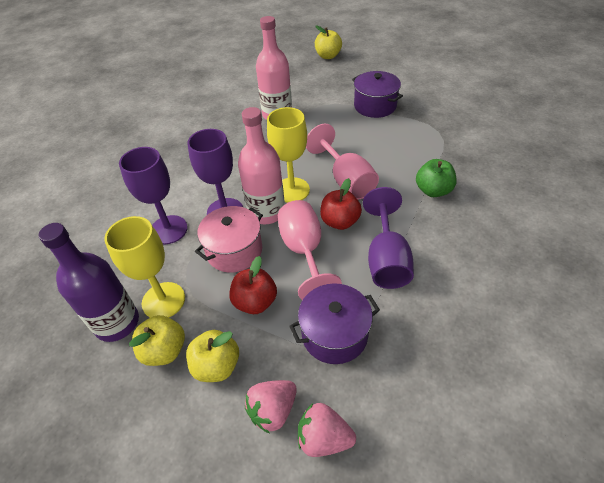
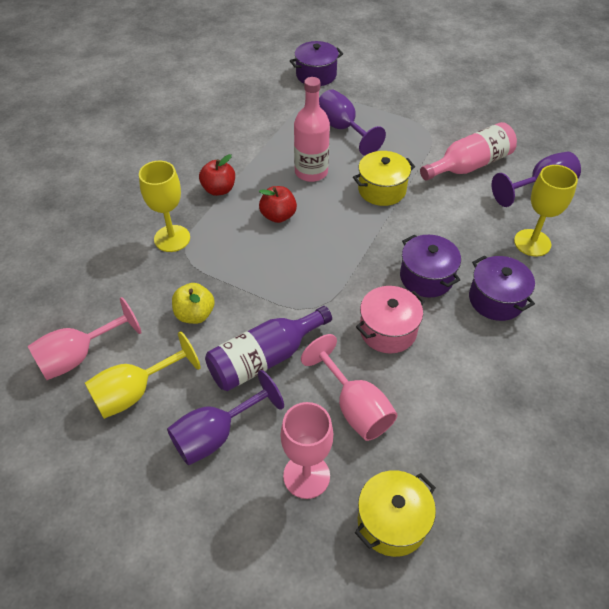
green apple: [416,159,457,197] = 1 -> none = 0
pink goblet: [278,200,342,300] [306,124,379,200] = 2 -> [28,297,141,380] [281,402,333,499] [301,334,397,441] = 3
pink strawberry: [245,380,297,433] [298,403,356,457] = 2 -> none = 0
purple pot: [289,283,380,364] [352,71,403,118] = 2 -> [290,41,343,86] [400,235,461,297] [469,255,535,321] = 3
yellow apple: [129,315,185,366] [186,330,239,382] [315,25,342,59] = 3 -> [172,283,215,324] = 1
yellow goblet: [104,216,185,318] [267,107,310,203] = 2 -> [85,331,201,419] [139,161,190,252] [514,165,578,257] = 3
yellow pot: none = 0 -> [353,151,415,206] [355,470,436,557] = 2

